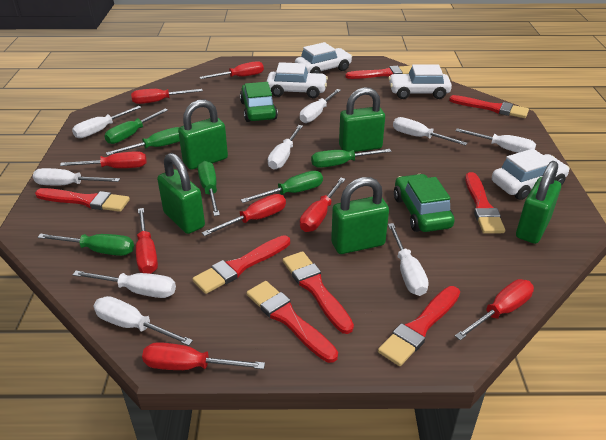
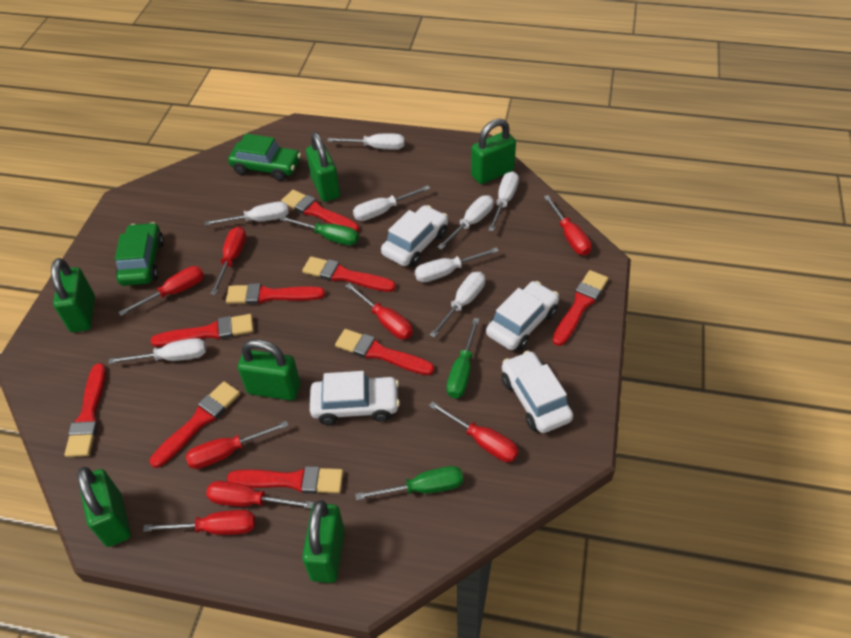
green padlock: [157,153,205,234] [178,99,228,170] [331,177,389,254] [339,87,385,152] [516,161,561,244] = 5 -> [51,258,95,332] [77,467,131,547] [238,339,301,400] [302,500,345,583] [306,132,340,202] [471,118,516,184] = 6
green screwdriver: [37,234,134,256] [104,109,168,144] [106,127,180,156] [198,161,220,216] [241,171,323,203] [311,149,392,168] = 6 -> [280,216,359,245] [355,466,463,500] [447,318,480,398] = 3
red brush: [35,188,130,212] [192,235,290,294] [247,281,338,363] [283,251,354,334] [345,66,412,79] [378,286,460,366] [449,95,529,118] [465,172,505,233] = 8 -> [65,363,106,457] [150,381,240,468] [151,314,254,347] [226,283,325,304] [227,466,343,494] [281,190,359,232] [302,256,396,292] [335,329,435,375] [552,270,608,346] = 9
white screwdriver: [33,168,120,185] [72,106,141,138] [73,271,176,298] [94,296,193,346] [268,125,303,170] [300,89,341,123] [388,223,429,296] [393,117,468,146] [456,128,536,153] = 9 -> [109,338,206,364] [204,202,289,226] [327,133,405,150] [353,186,430,221] [415,247,499,282] [430,272,485,338] [437,195,494,250] [488,171,519,232] = 8

